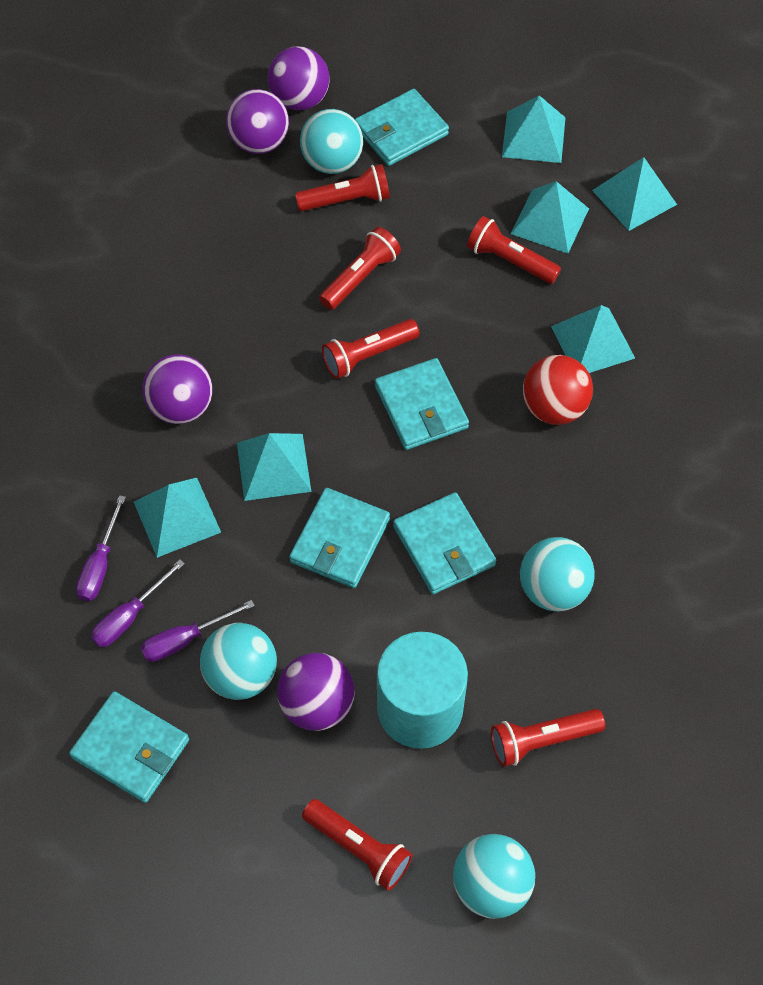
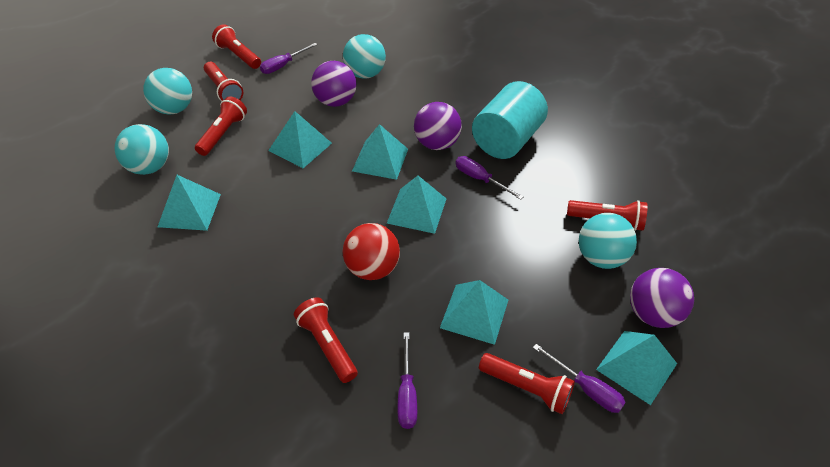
purple ball: [143,354,213,424] [226,89,289,154] [267,46,330,110] [277,653,355,731] = 4 -> [311,61,356,107] [414,102,462,150] [630,268,694,328] = 3
purple screwdriver: [76,495,126,601] [91,559,185,647] [141,600,255,662] = 3 -> [260,43,317,74] [398,333,417,429] [455,156,523,200] [533,344,626,413] = 4
turquoise wallet: [69,691,189,803] [289,488,390,588] [355,89,449,166] [375,358,469,450] [393,492,496,594] = 5 -> none = 0

